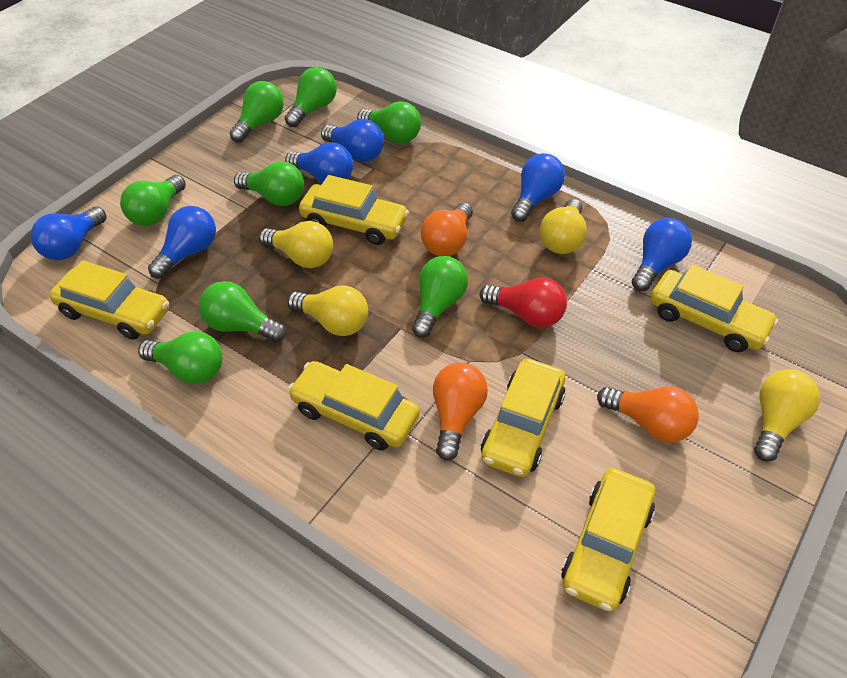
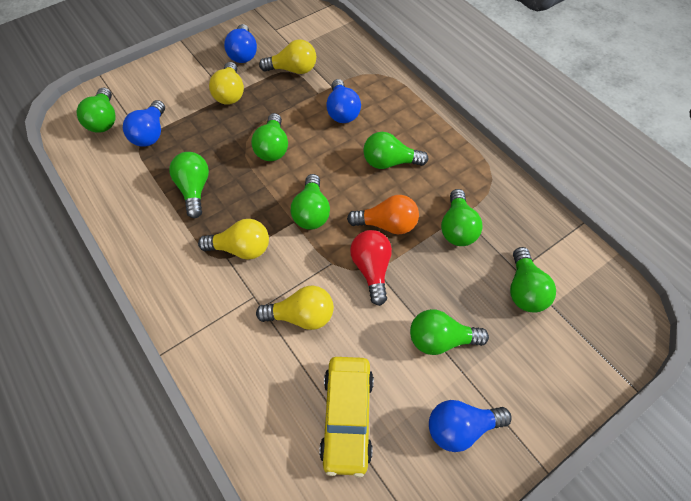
blue light bulb: [31,206,106,260] [148,206,216,278] [285,142,353,184] [321,119,384,162] [511,153,565,222] [632,218,692,291] = 6 -> [123,100,165,147] [224,24,257,63] [326,79,361,123] [429,400,512,452] = 4
orange light bulb: [421,202,473,256] [433,363,488,461] [597,386,699,443] = 3 -> [347,195,419,234] = 1
yellow car: [49,260,169,340] [288,361,420,450] [299,175,409,245] [481,359,566,477] [561,468,655,612] [650,264,778,352] = 6 -> [319,357,374,477] = 1

